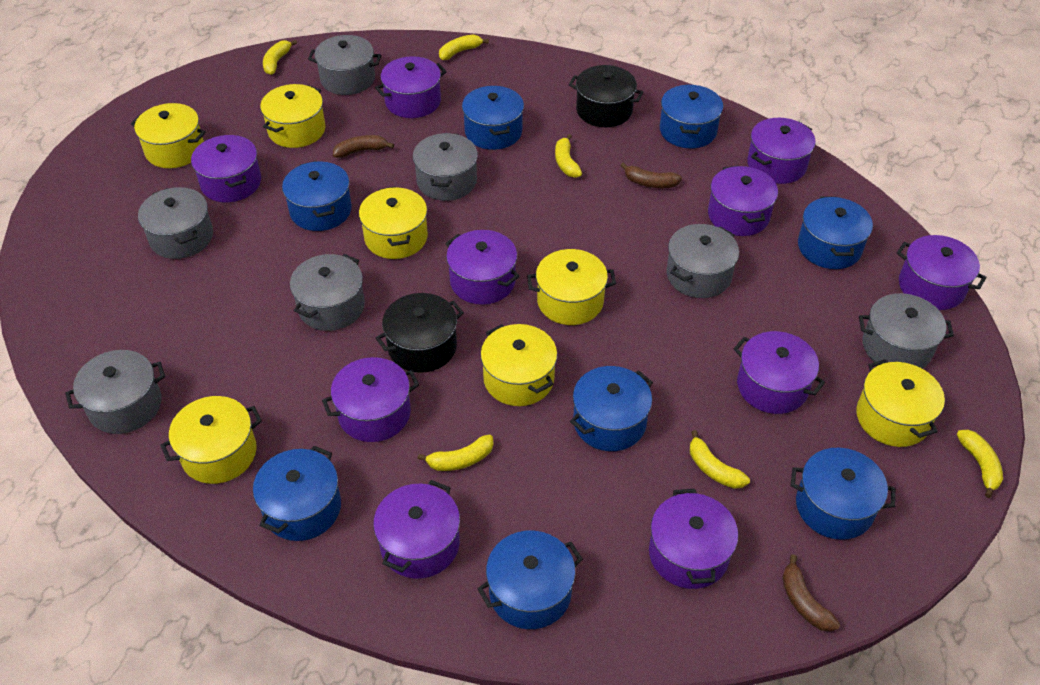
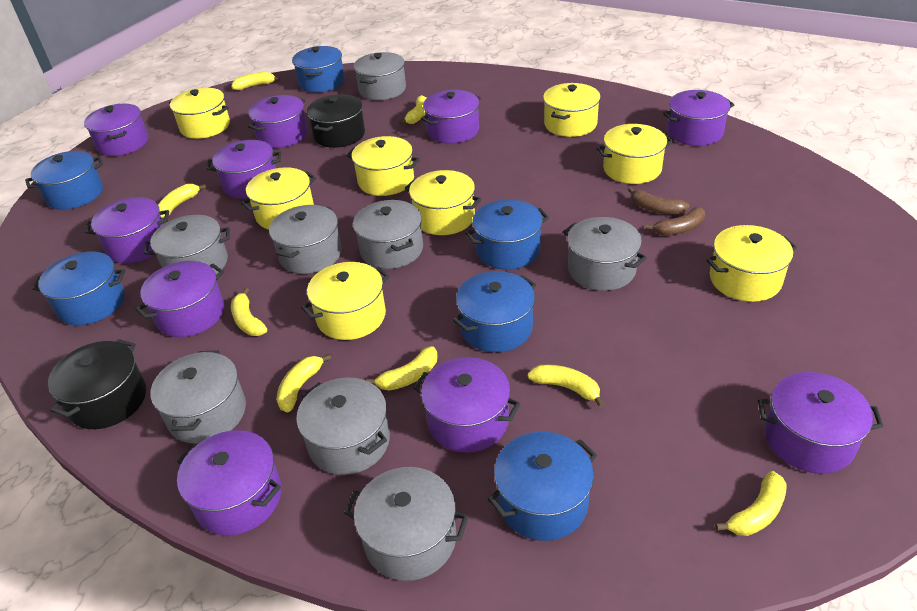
blue pot: [253,446,341,541] [282,161,352,231] [462,86,524,150] [477,531,583,629] [570,366,653,451] [660,85,723,148] [791,448,896,540] [798,196,873,269] = 8 -> [25,151,103,210] [32,251,125,325] [292,46,345,93] [453,271,536,352] [465,199,549,270] [488,432,597,541] = 6
brown banana: [333,135,394,158] [620,163,682,188] [782,554,840,632] = 3 -> [628,187,689,215] [645,207,705,236] = 2
grey pot: [65,350,165,434] [138,187,213,259] [290,254,365,331] [308,35,381,95] [413,133,478,201] [666,224,739,298] [859,293,954,368] = 7 -> [144,215,230,274] [150,350,246,444] [269,205,342,274] [296,378,390,475] [344,467,468,581] [353,200,423,269] [354,52,406,100] [563,217,647,291] = 8
yellow banana: [263,40,297,75] [417,434,494,471] [439,34,489,60] [555,134,582,178] [690,430,750,489] [957,430,1003,498] = 6 -> [158,184,206,218] [231,288,267,336] [232,72,280,90] [276,354,331,412] [366,346,438,391] [399,95,426,124] [527,364,604,408] [715,471,787,536] = 8
yellow pot: [131,103,206,168] [160,396,262,484] [260,84,326,148] [359,187,428,259] [481,324,557,406] [527,249,616,325] [856,359,945,447] = 7 -> [169,88,230,139] [241,167,316,230] [301,262,389,340] [346,136,420,196] [405,170,481,235] [543,83,601,137] [596,124,673,184] [706,225,797,302] = 8

